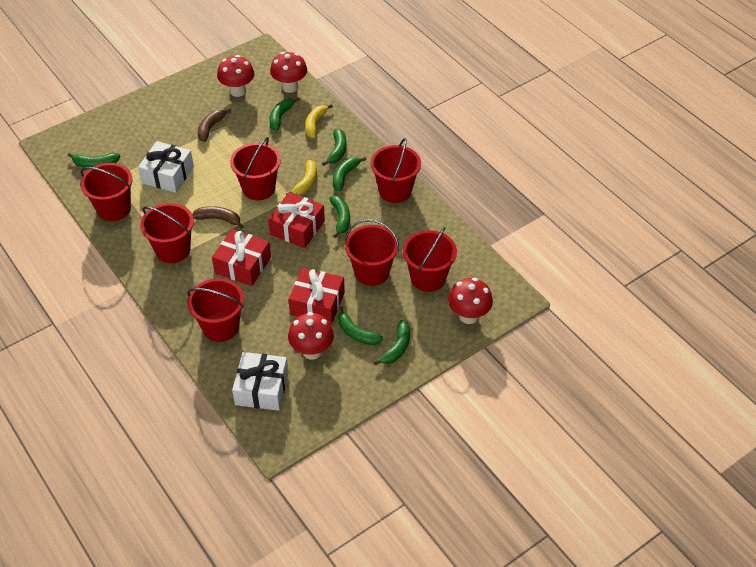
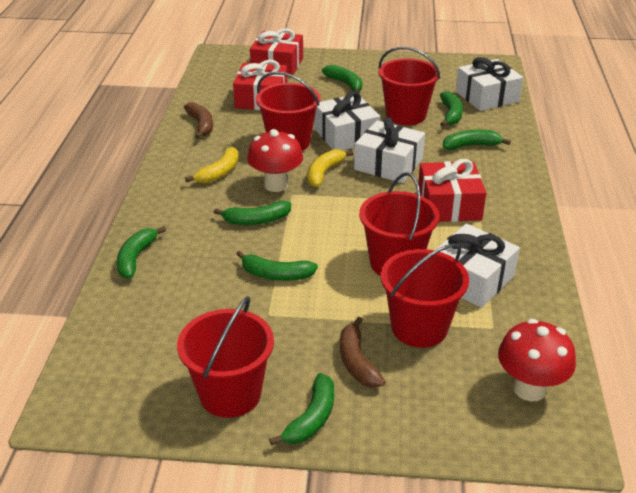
red bucket: [80,163,132,221] [140,203,194,263] [187,278,244,342] [230,137,281,200] [345,219,399,286] [371,138,421,203] [403,227,457,292] = 7 -> [177,296,274,418] [256,72,321,151] [359,172,439,276] [379,47,440,125] [381,244,469,348] = 5
red mushroom: [217,55,254,97] [270,52,307,93] [288,312,334,360] [448,278,493,324] = 4 -> [247,129,303,192] [498,319,576,402] = 2
white gift: [138,141,194,193] [232,352,289,411] = 2 -> [314,91,380,150] [354,117,425,183] [435,224,520,308] [456,57,523,111] = 4

